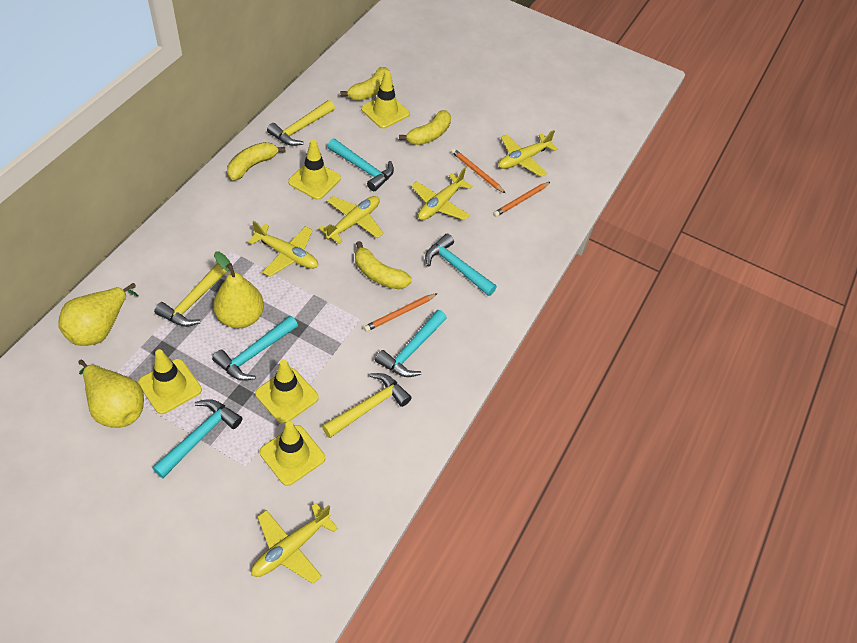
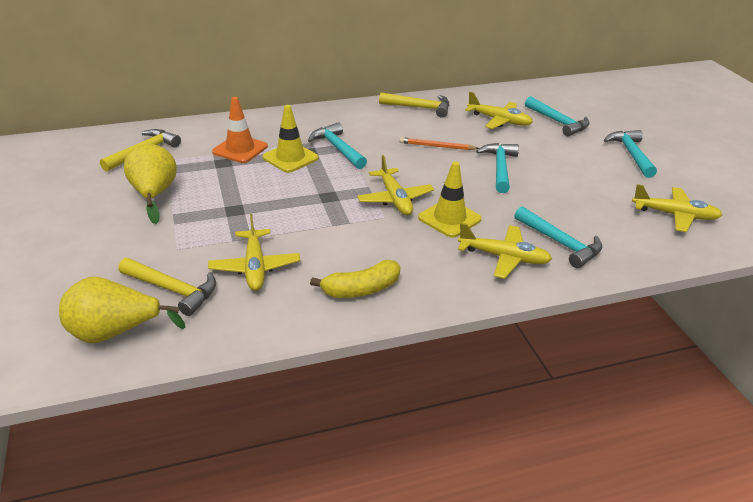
orange pencil: [364,293,438,332] [451,148,505,193] [493,182,550,217] = 3 -> [399,137,479,150] = 1
orange traffic cone: none = 0 -> [212,97,268,163] = 1
yellow banana: [227,142,285,180] [341,67,390,101] [355,241,412,289] [399,110,451,145] = 4 -> [310,260,400,298] = 1
yellow pear: [58,283,139,346] [78,359,144,428] [213,251,264,328] = 3 -> [59,277,185,343] [124,144,177,224] = 2
yellow traffic cone: [138,349,202,414] [255,359,319,424] [260,421,325,486] [288,139,341,200] [361,70,410,129] = 5 -> [262,105,319,173] [418,161,482,238] = 2

